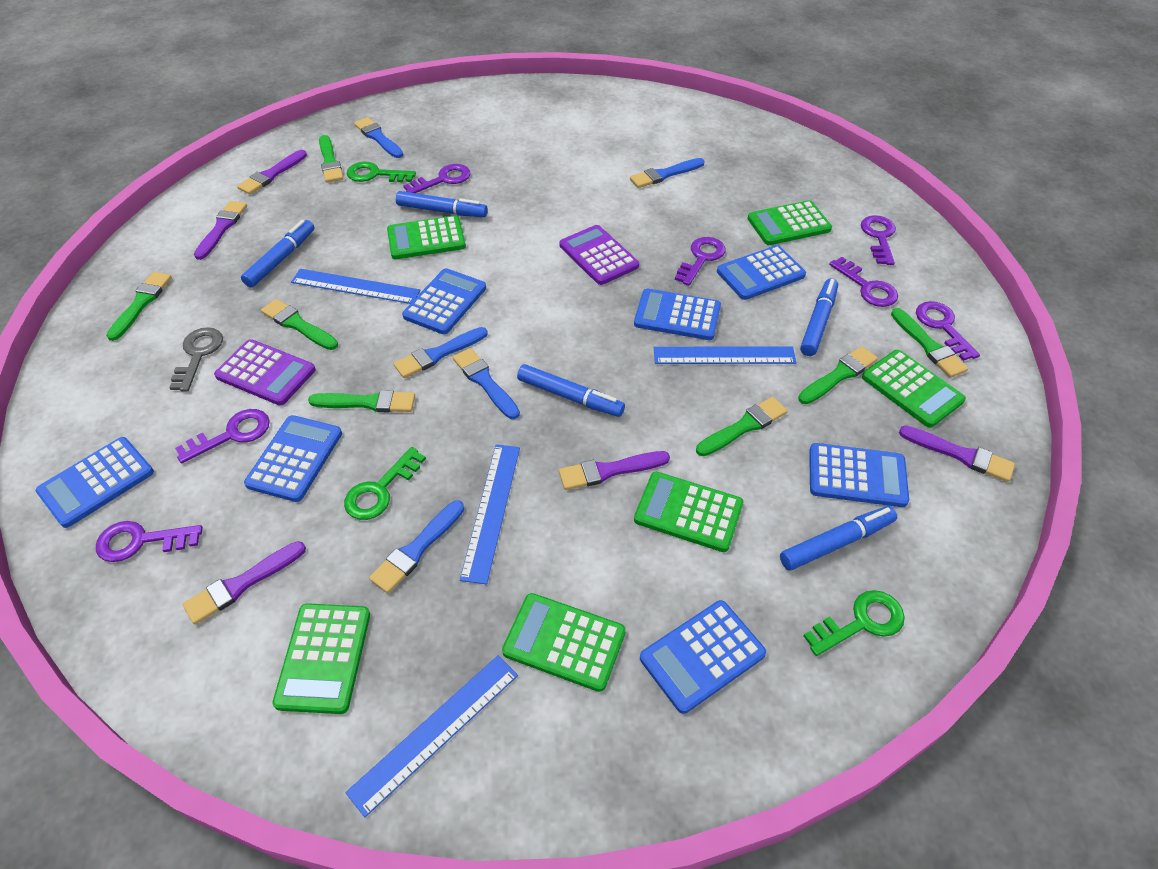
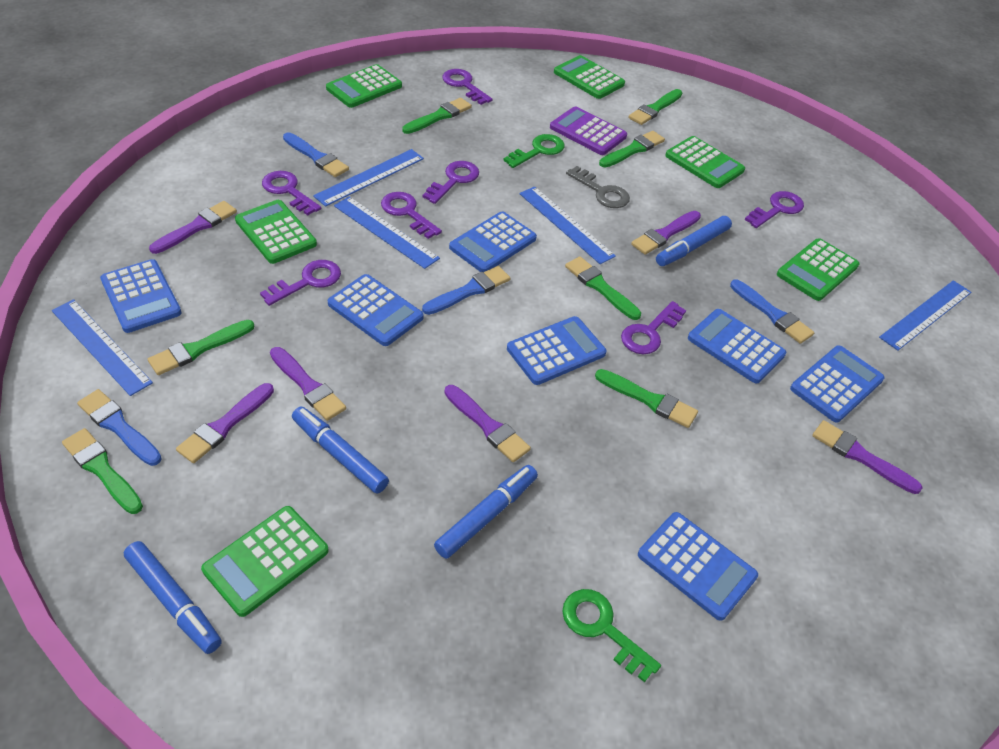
blue brush: [354,117,403,158] [369,500,464,593] [394,327,488,378] [453,348,520,419] [630,158,705,188] = 5 -> [77,389,162,466] [283,132,349,177] [422,266,510,315] [730,280,814,344] = 4
blue marker: [241,220,314,288] [396,191,488,217] [517,364,625,417] [780,506,897,570] [800,278,838,356] = 5 -> [124,541,222,654] [292,407,389,494] [434,465,538,559] [656,216,732,266] = 4
blue ruler: [291,269,420,304] [345,655,518,817] [460,444,520,584] [654,346,797,364] = 4 -> [52,299,153,396] [313,149,424,207] [334,197,440,269] [519,186,616,264] [879,280,971,351] = 5
green key: [344,447,426,520] [347,162,416,182] [804,590,905,656] = 3 -> [503,134,565,168] [562,589,661,682] = 2
purple brush: [182,541,306,624] [194,201,247,260] [237,150,307,195] [559,451,670,490] [899,425,1015,482] = 5 -> [149,201,237,254] [176,383,274,463] [270,347,346,421] [444,385,531,462] [631,211,701,255] [812,420,923,494] = 6
purple calculator: [214,339,316,405] [559,225,639,285] = 2 -> [550,106,627,155] = 1

